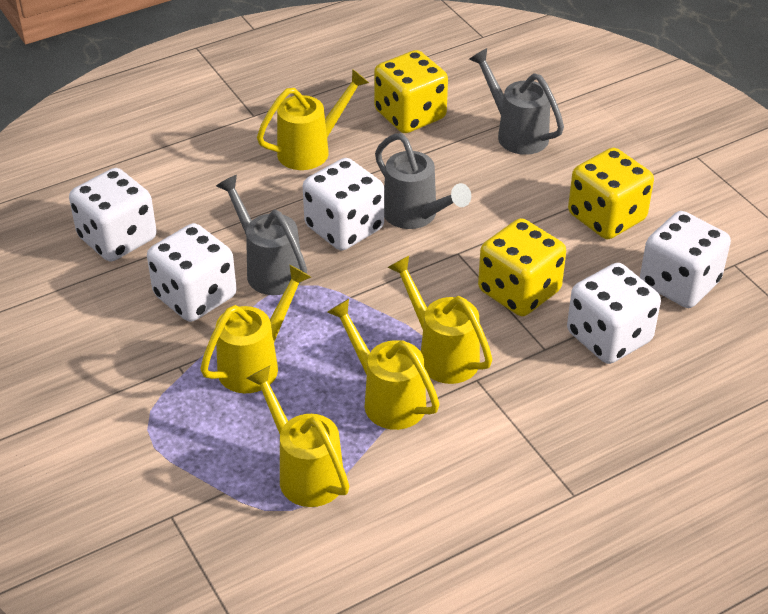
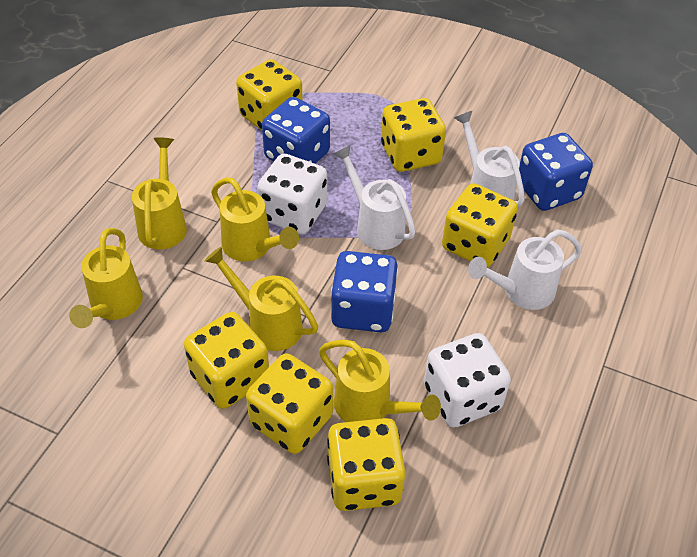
blue dice: none = 0 -> [262,97,330,164] [331,251,398,332] [519,133,593,211] = 3
grey watering can: [216,175,307,295] [375,133,471,229] [469,48,564,155] = 3 -> none = 0
white dice: [69,168,157,262] [147,223,237,322] [303,158,384,251] [567,263,661,364] [640,211,731,308] = 5 -> [257,153,327,235] [424,333,511,428] = 2
white watering can: none = 0 -> [333,144,416,250] [454,111,525,207] [468,229,582,310] = 3
yellow dice: [374,50,448,133] [478,218,566,316] [568,148,654,239] = 3 -> [184,312,269,409] [236,59,303,131] [246,353,333,454] [327,418,406,511] [381,98,446,172] [442,183,518,268] = 6

